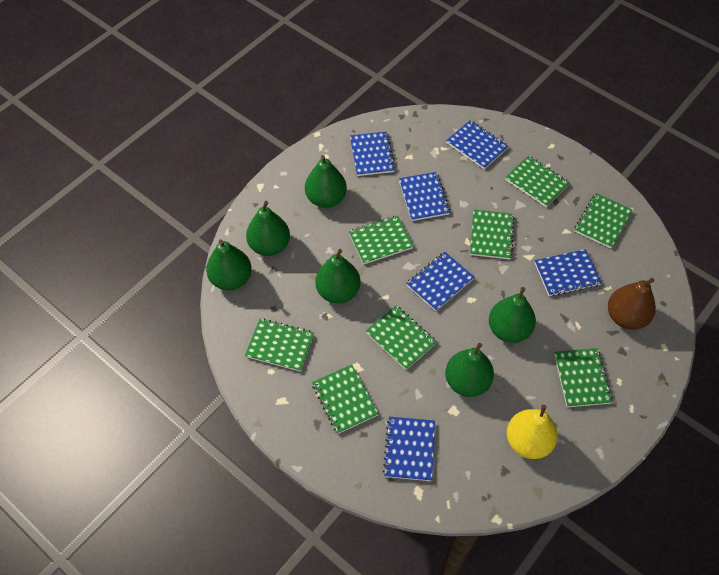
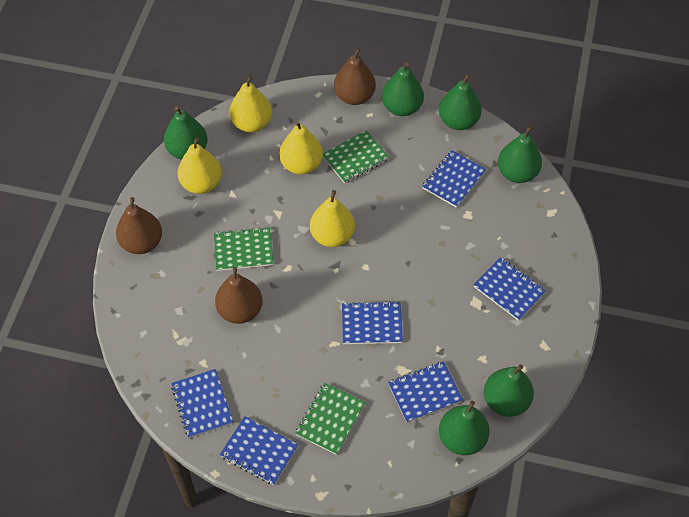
brown pear: [608,278,656,330] = 1 -> [116,197,162,254] [215,267,263,324] [334,48,376,105] = 3
green notebook: [245,318,314,372] [312,364,379,434] [349,216,414,265] [365,305,437,370] [470,210,514,259] [505,155,570,207] [554,348,612,407] [574,193,633,248] = 8 -> [214,227,274,271] [295,383,365,455] [323,130,389,183] = 3
yellow pear: [507,405,558,459] = 1 -> [178,137,222,194] [229,76,272,133] [279,121,323,175] [310,190,355,247] = 4

